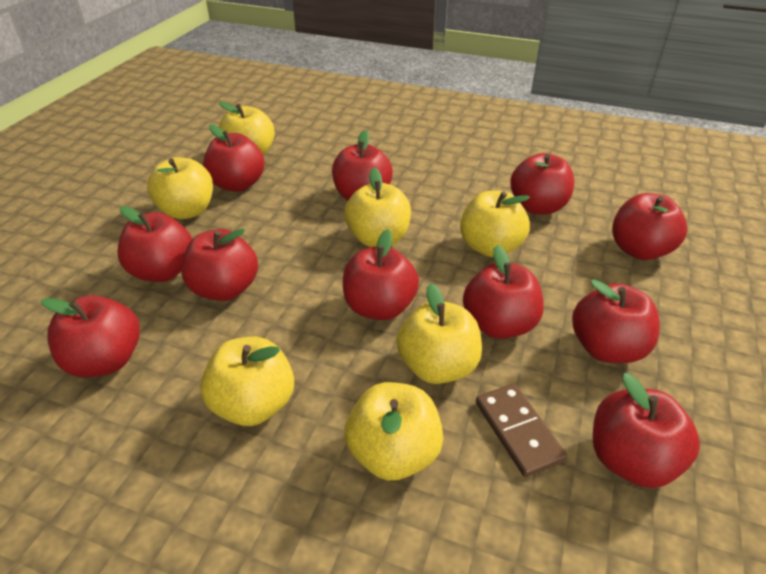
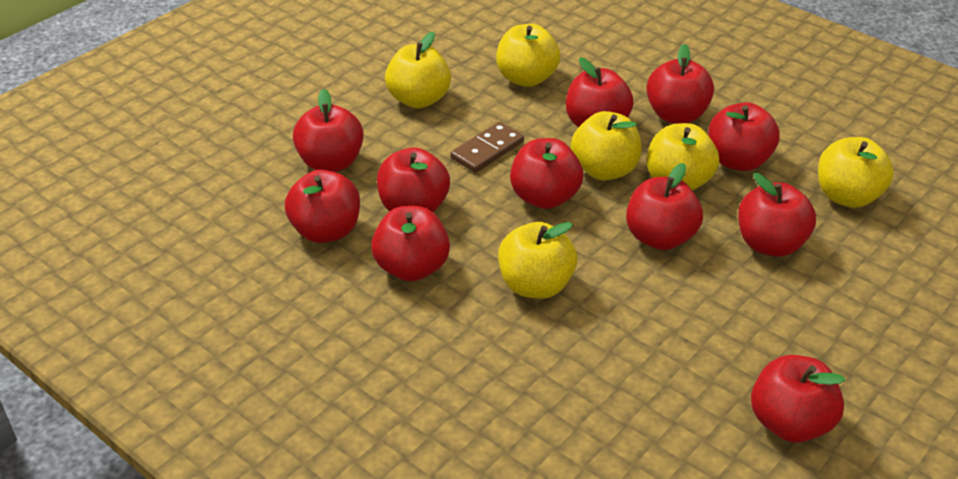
yellow apple: [147,157,213,219] [200,337,294,426] [219,102,275,155] [344,168,411,247] [344,382,443,481] [396,283,482,384] [460,191,530,257] = 7 -> [385,32,451,108] [496,24,560,87] [498,222,577,299] [571,111,642,181] [647,123,719,191] [818,137,894,208] = 6

